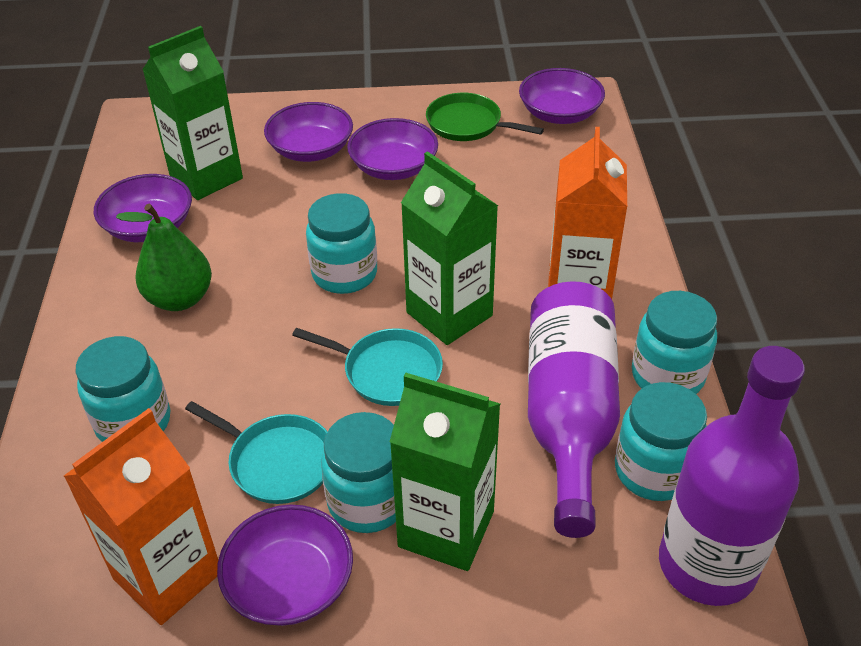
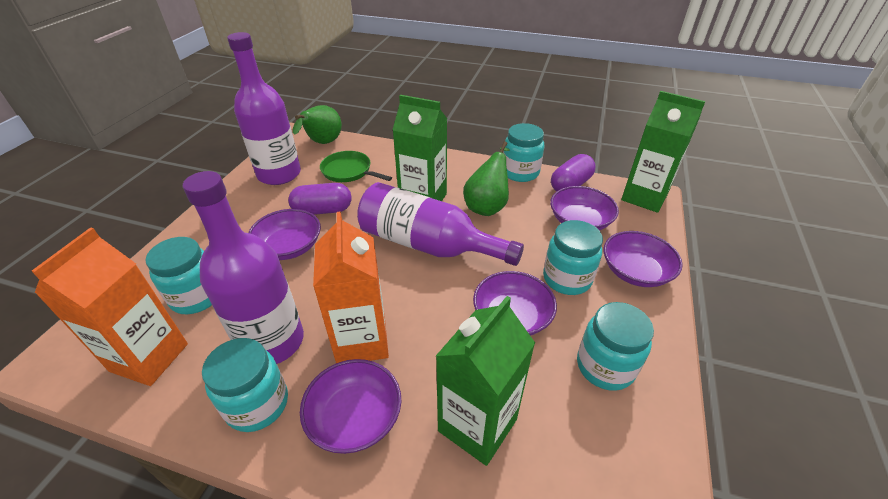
green pear: [116,204,212,311] = 1 -> [293,105,342,144] [463,141,510,216] = 2
purple bottle: [528,281,620,538] [659,346,805,606] = 2 -> [183,171,304,364] [227,32,301,185] [357,182,524,266] = 3
purple capsule: none = 0 -> [288,183,352,215] [551,154,596,192] = 2
turquoise pan: [185,401,327,504] [292,328,443,406] = 2 -> none = 0

